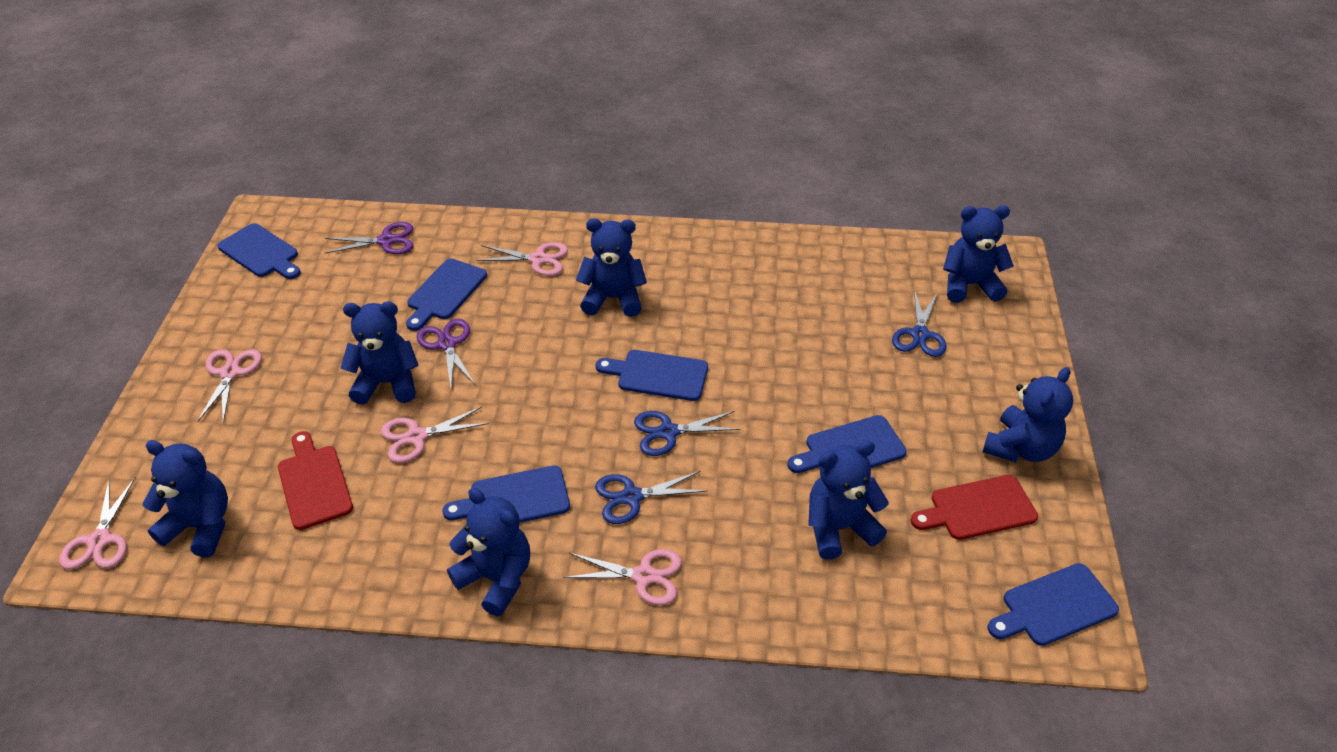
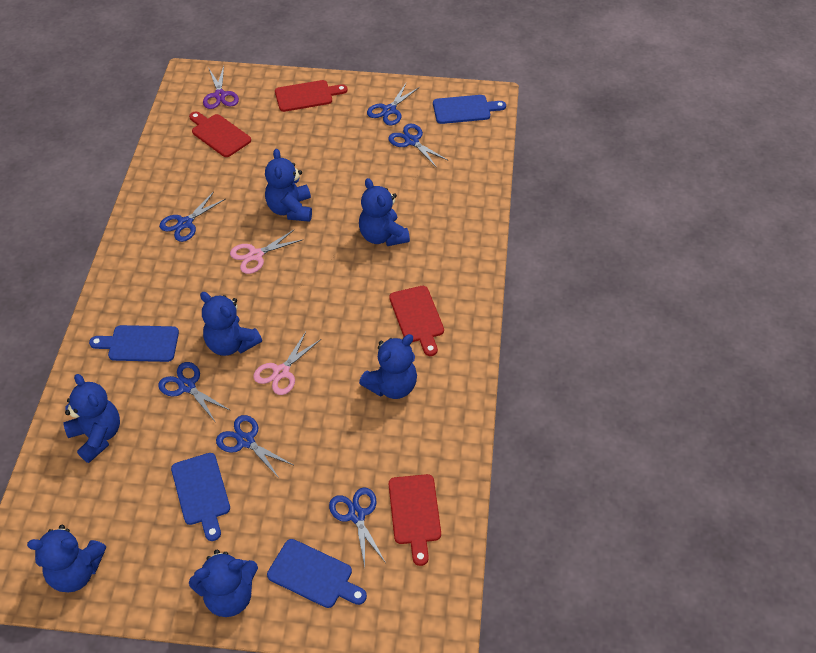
blue cutting board: [218,223,301,279] [406,259,487,331] [443,465,570,523] [596,350,708,401] [787,415,907,473] [988,563,1119,646] = 6 -> [89,325,179,362] [171,453,230,541] [267,539,367,608] [433,95,506,124] = 4
blue scissors: [595,471,708,524] [634,411,741,456] [892,289,946,357] = 3 -> [158,362,231,423] [159,192,225,242] [216,415,293,478] [329,487,386,567] [367,83,420,125] [388,124,449,168] = 6
pink scissors: [59,477,136,569] [197,349,262,423] [381,407,489,463] [476,242,568,276] [563,549,682,605] = 5 -> [230,229,303,274] [253,332,321,395] = 2
purple scissors: [325,222,413,254] [417,319,475,387] = 2 -> [203,66,239,109] = 1
red cutting board: [278,431,353,530] [910,475,1038,540] = 2 -> [189,112,251,157] [275,80,348,112] [389,286,444,356] [389,474,441,566] = 4

